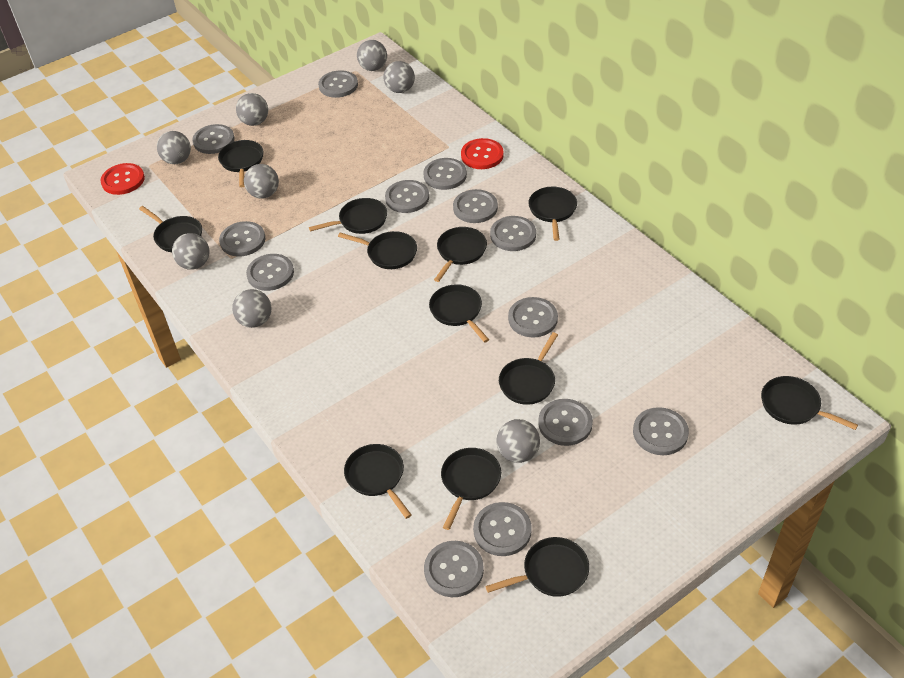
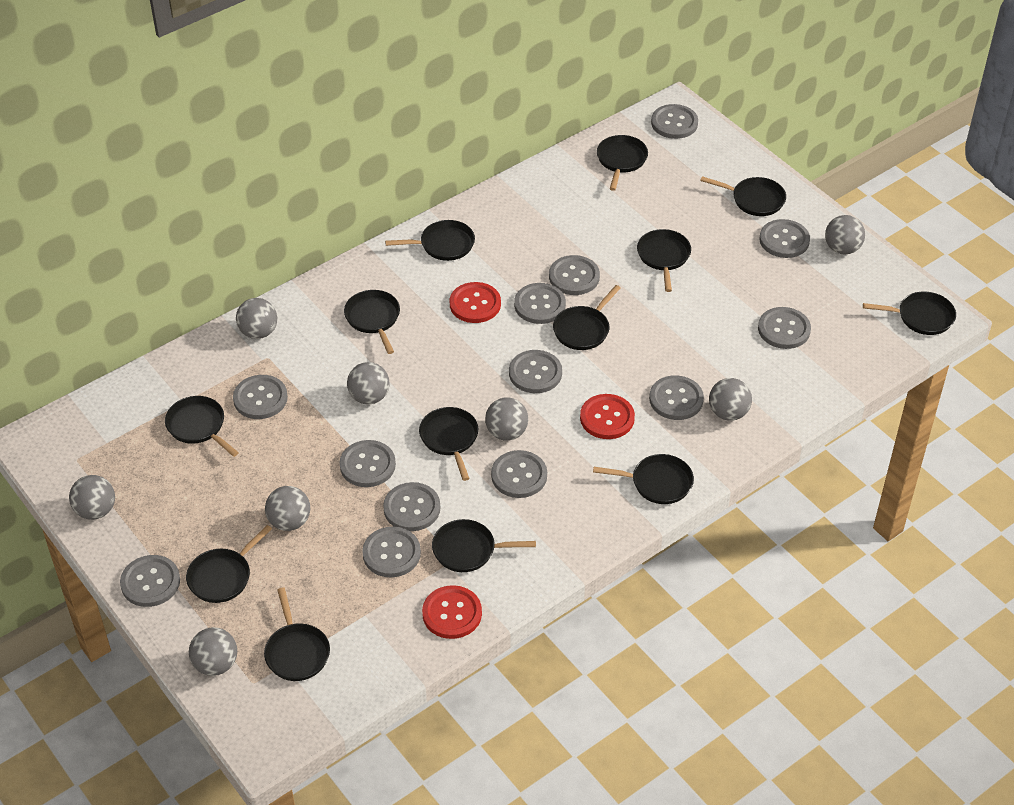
black pan: [139,206,202,252] [218,140,264,187] [309,198,387,234] [338,231,417,269] [344,444,412,519] [429,284,489,343] [434,227,487,282] [441,448,501,530] [486,537,589,597] [499,332,558,405] [528,187,577,241] [761,376,858,430] = 12 -> [165,396,239,457] [186,525,272,603] [264,587,330,681] [344,290,400,354] [385,220,475,261] [419,407,478,481] [432,519,536,572] [553,285,621,350] [593,454,694,504] [597,135,648,191] [637,229,691,292] [700,176,786,216] [863,292,956,335] = 13
red button: [100,163,145,195] [461,138,504,169] = 2 -> [422,585,482,639] [449,282,501,323] [580,394,635,439] = 3

